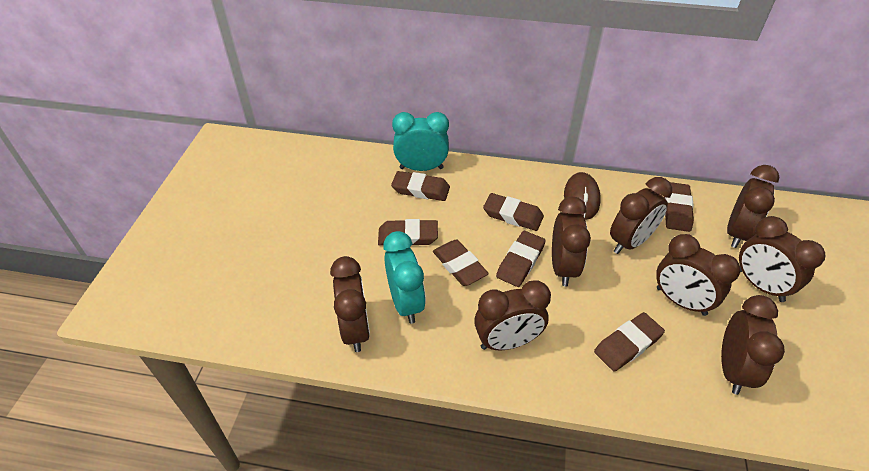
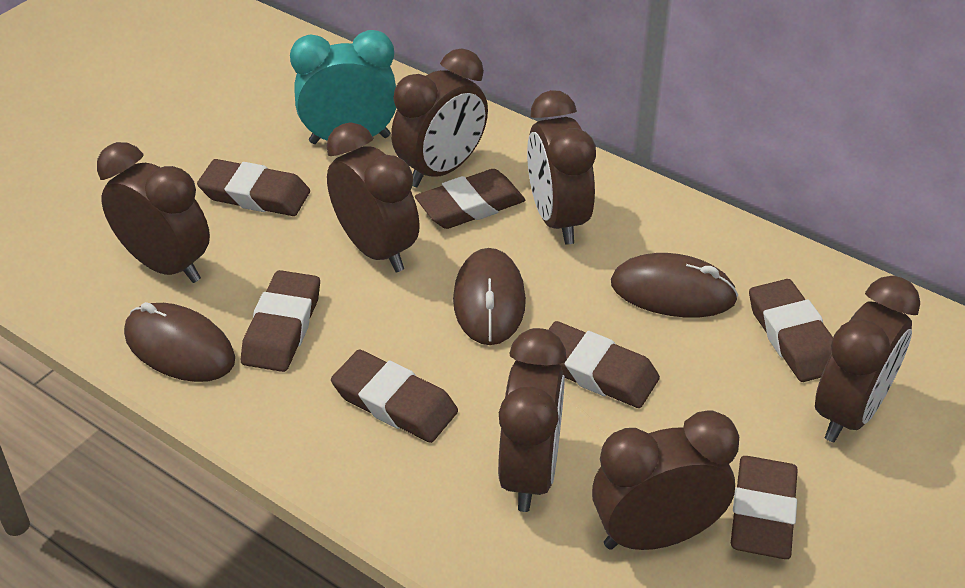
brown clock: [330,256,370,352] [474,280,551,350] [552,197,591,286] [610,177,672,254] [656,234,740,316] [721,295,785,395] [727,165,779,248] [739,216,826,302] = 8 -> [97,142,210,283] [326,122,420,272] [391,48,488,187] [498,328,567,512] [527,90,596,245] [592,411,739,550] [815,276,920,442] = 7
brown mouse: [564,172,601,220] = 1 -> [124,302,235,382] [453,248,526,345] [611,253,738,317] = 3
turquoise clock: [384,231,426,324] [392,112,449,171] = 2 -> [290,30,396,144] = 1

